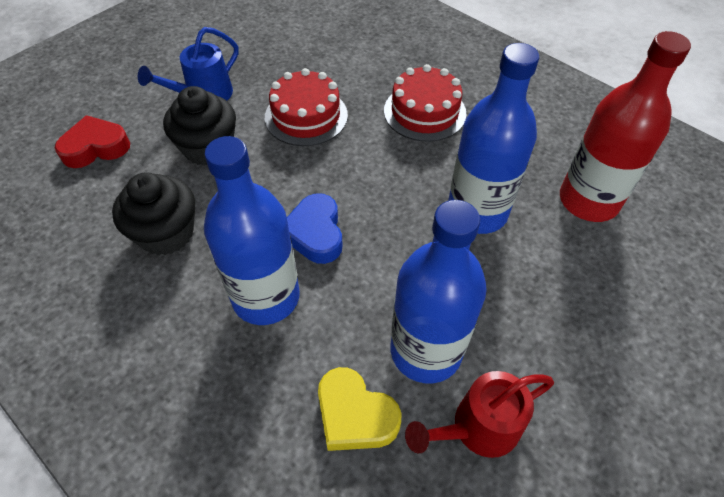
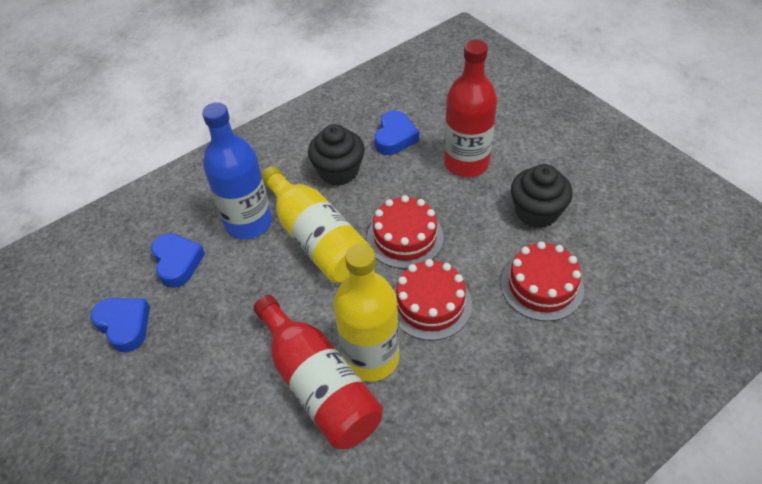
blue bottle: [204,136,300,325] [391,200,487,384] [448,43,539,234] = 3 -> [202,102,272,239] = 1
blue heart: [287,193,343,264] = 1 -> [90,298,150,353] [151,233,205,288] [374,110,419,155] = 3
blue watering can: [138,27,239,100] = 1 -> none = 0
red bottle: [560,31,691,222] = 1 -> [253,295,383,449] [444,40,497,177] = 2
red cake: [265,68,348,146] [384,64,466,142] = 2 -> [367,195,444,269] [393,259,472,341] [501,241,584,321] = 3
red heart: [55,115,130,168] = 1 -> none = 0
red watering can: [405,371,554,458] = 1 -> none = 0
yellow bottle: none = 0 -> [262,166,370,283] [334,243,399,382] = 2
yellow heart: [318,367,402,451] = 1 -> none = 0

